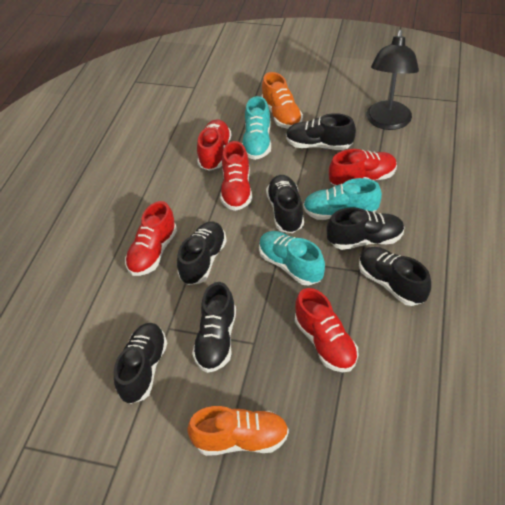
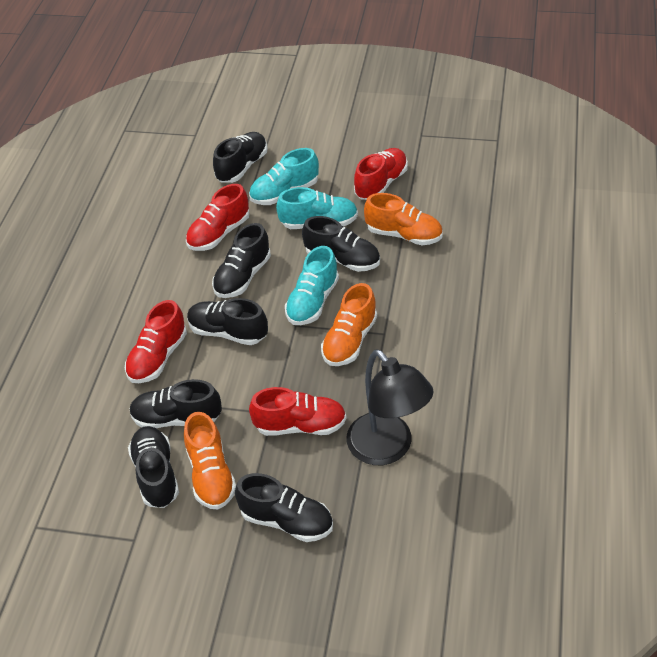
orange shoe: [187,406,289,456] [261,72,303,129] = 2 -> [184,412,236,510] [321,283,377,366] [364,193,442,245] = 3
red shoe: [125,201,177,276] [197,119,232,171] [220,141,252,211] [295,288,358,372] [329,149,397,186] = 5 -> [125,300,187,383] [186,184,249,251] [249,387,347,436] [354,148,408,200] = 4

